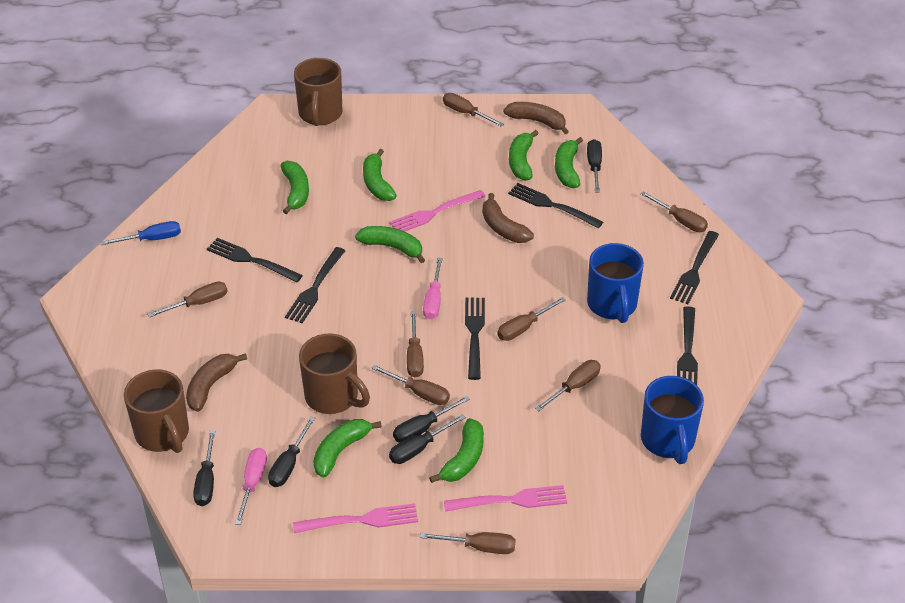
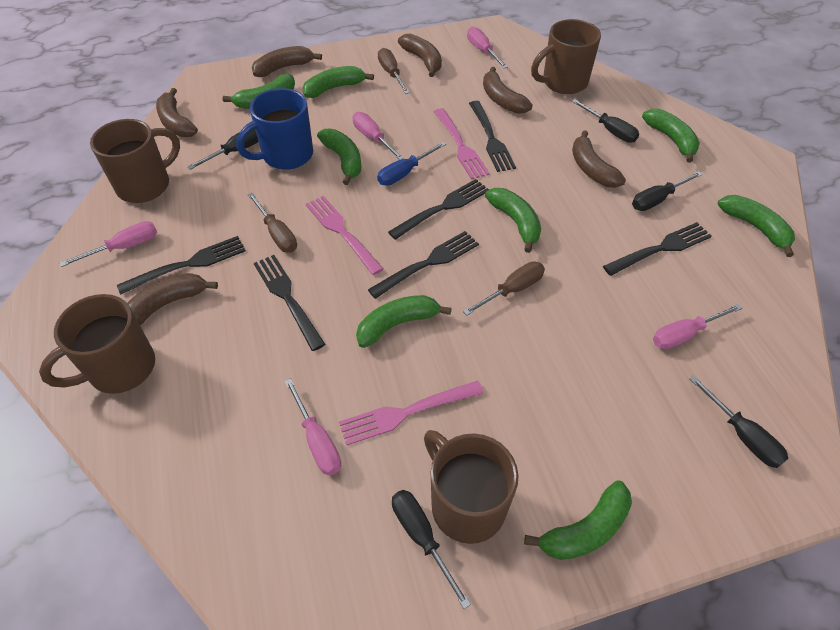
blue mug: [587,243,644,323] [641,376,704,464] = 2 -> [236,88,313,170] = 1
brown banana: [186,353,247,412] [482,193,534,243] [503,102,569,134] = 3 -> [127,273,218,325] [156,88,198,137] [252,46,322,77] [398,33,442,77] [483,67,533,114] [572,130,626,188] = 6
brown mug: [124,369,189,453] [294,58,343,126] [299,333,370,414] = 3 -> [39,294,155,394] [90,119,180,203] [424,430,518,544] [531,19,601,94] = 4
brown screwdriver: [147,281,228,318] [371,365,450,405] [407,311,424,378] [420,532,516,554] [443,93,504,127] [497,297,566,341] [535,360,601,411] [641,191,708,232] = 8 -> [248,193,297,253] [378,48,409,94] [463,261,545,315] = 3
green banana: [281,161,309,214] [313,419,382,478] [355,226,425,263] [363,149,397,201] [429,418,484,483] [509,130,539,181] [555,137,583,188] = 7 -> [223,74,295,109] [303,66,374,98] [317,129,361,185] [356,295,452,348] [485,188,541,253] [524,480,632,560] [642,109,700,163] [718,195,795,257] = 8
pink screwdriver: [235,448,267,525] [423,258,442,319] = 2 -> [60,221,157,267] [285,378,341,475] [353,112,404,160] [467,26,508,68] [653,304,742,349] = 5

